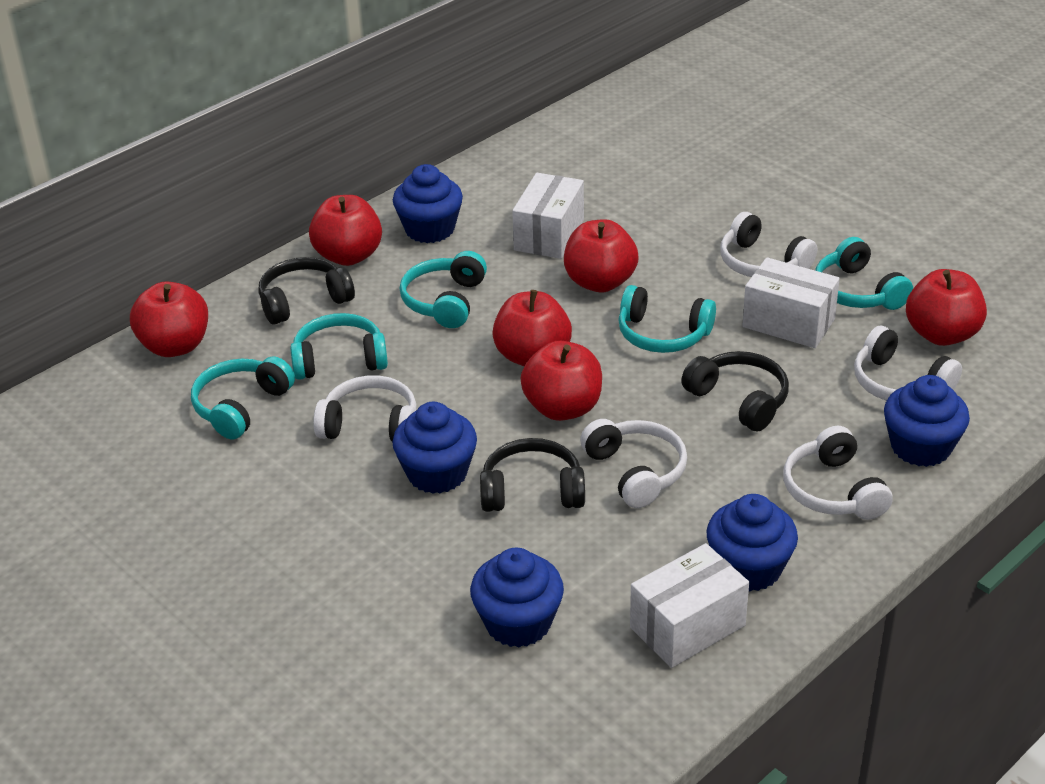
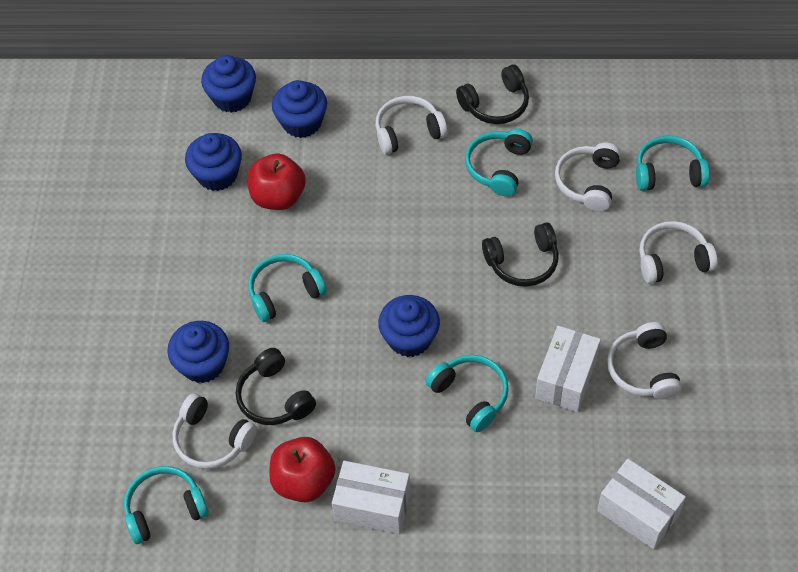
red apple: [130,281,208,357] [309,195,382,266] [492,290,572,366] [520,341,602,421] [564,219,639,292] [906,269,987,346] = 6 -> [247,153,306,210] [269,437,335,502] = 2

